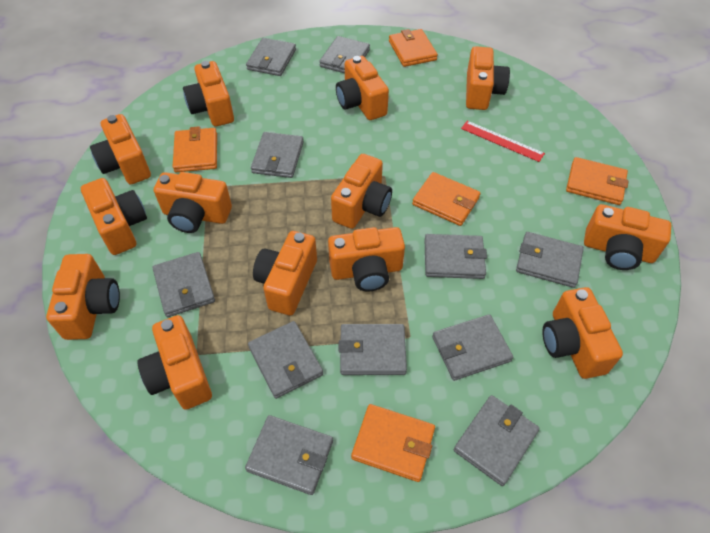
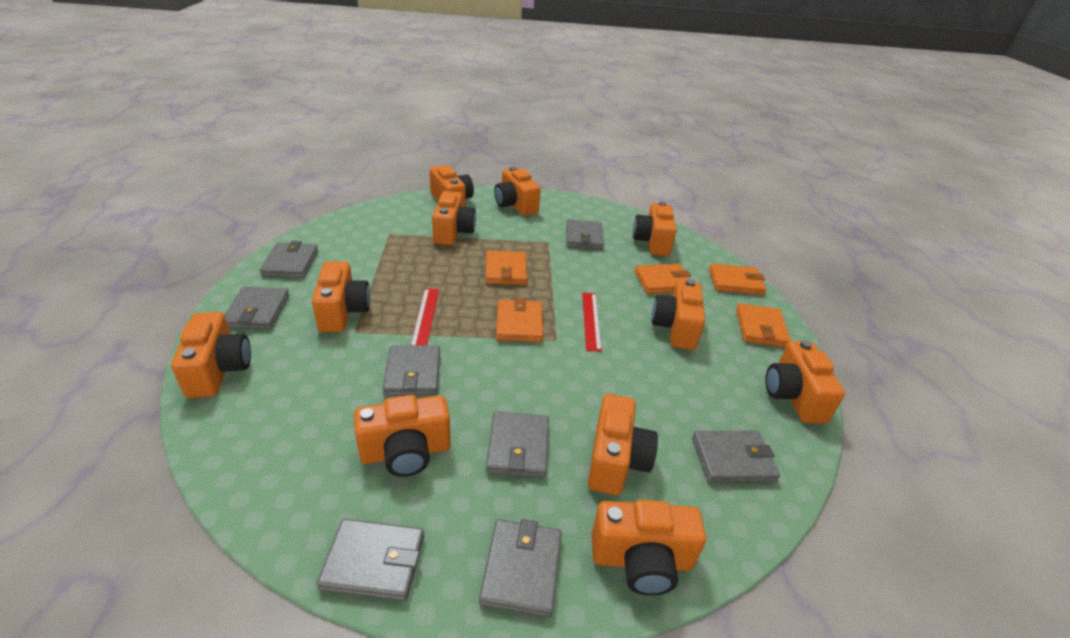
grey wallet: [152,252,215,317] [245,415,333,495] [246,38,296,76] [248,321,323,399] [251,132,304,178] [319,36,370,73] [338,324,407,375] [425,234,487,279] [432,314,513,381] [454,395,540,486] [516,232,584,288] = 11 -> [224,287,289,329] [260,241,318,278] [316,519,424,601] [382,345,440,396] [479,519,562,618] [486,411,549,478] [566,219,604,250] [692,430,780,483] = 8
orange camera: [46,254,120,340] [81,178,147,255] [90,114,151,184] [138,315,212,410] [154,172,232,233] [183,61,234,127] [253,231,317,315] [328,227,405,292] [331,154,392,229] [336,56,389,120] [466,46,510,110] [542,287,623,379] [584,204,671,270] = 13 -> [171,312,251,398] [312,261,370,332] [354,395,451,477] [430,165,474,207] [432,191,476,245] [494,166,541,216] [588,394,658,495] [591,500,706,596] [633,201,677,256] [652,279,705,350] [765,340,845,424] = 11
red ruler: [461,121,545,162] = 1 -> [411,288,439,345] [582,292,602,352] = 2

